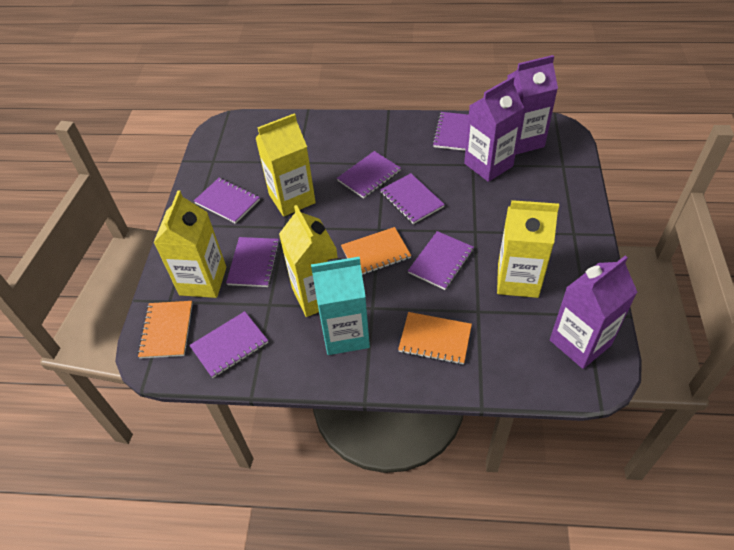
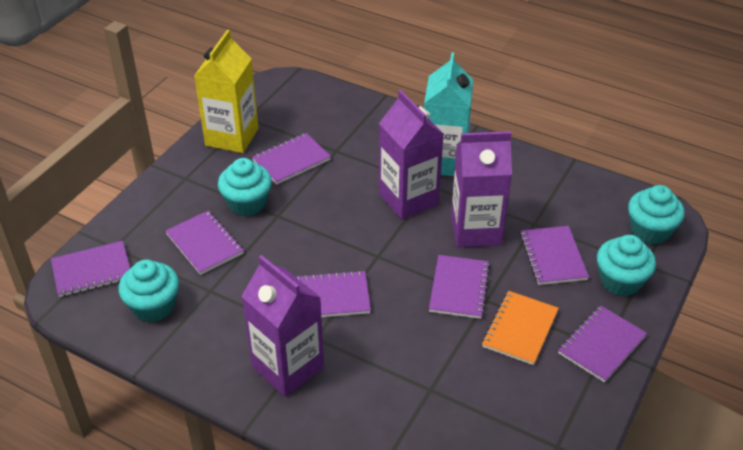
orange notebook: [138,301,193,359] [341,227,411,275] [398,312,472,365] = 3 -> [482,291,559,365] = 1
turquoise cupcake: none = 0 -> [118,260,179,322] [218,158,272,216] [597,235,656,296] [628,185,685,244] = 4
yellow carton: [154,191,226,298] [255,113,316,217] [279,205,338,317] [497,200,559,298] = 4 -> [194,30,258,153] = 1

